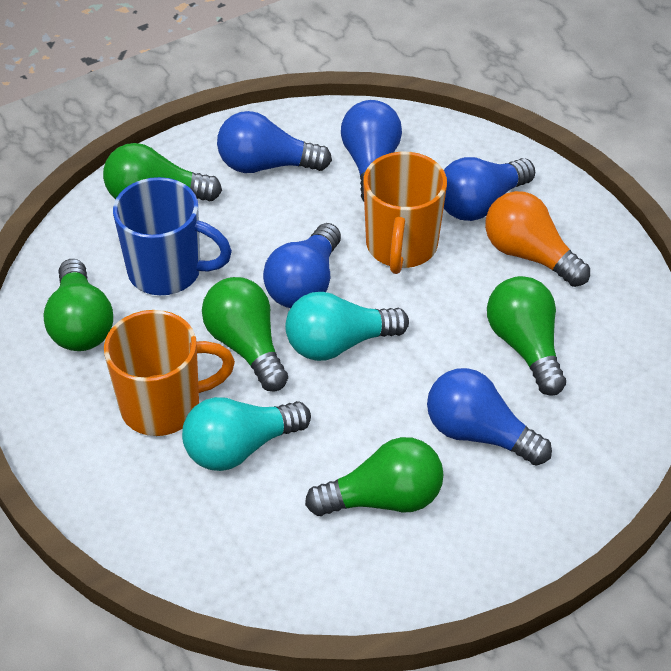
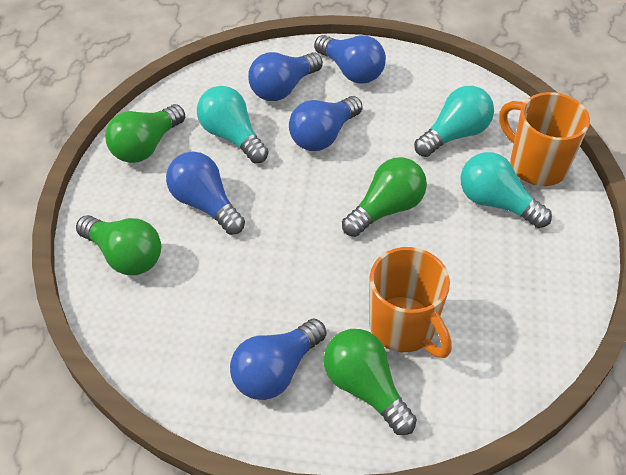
blue mug: [113,177,232,295] = 1 -> none = 0
green light bulb: [43,259,113,351] [103,143,222,202] [202,277,288,391] [305,437,444,516] [487,276,566,396] = 5 -> [76,215,161,275] [105,104,185,163] [324,329,417,435] [342,157,427,237] = 4
orange light bulb: [485,191,590,287] = 1 -> none = 0
turquoise light bulb: [182,397,311,471] [285,292,409,361] = 2 -> [197,86,268,163] [414,86,494,157] [460,152,552,228] = 3

